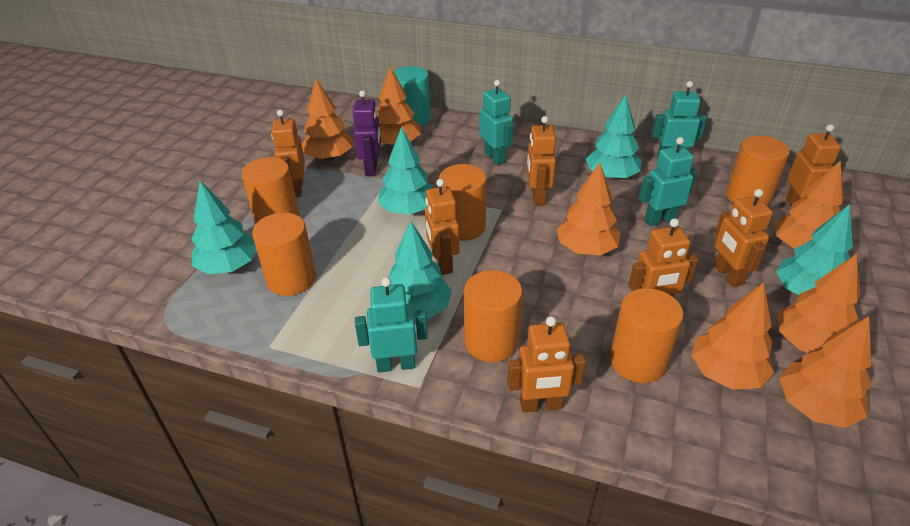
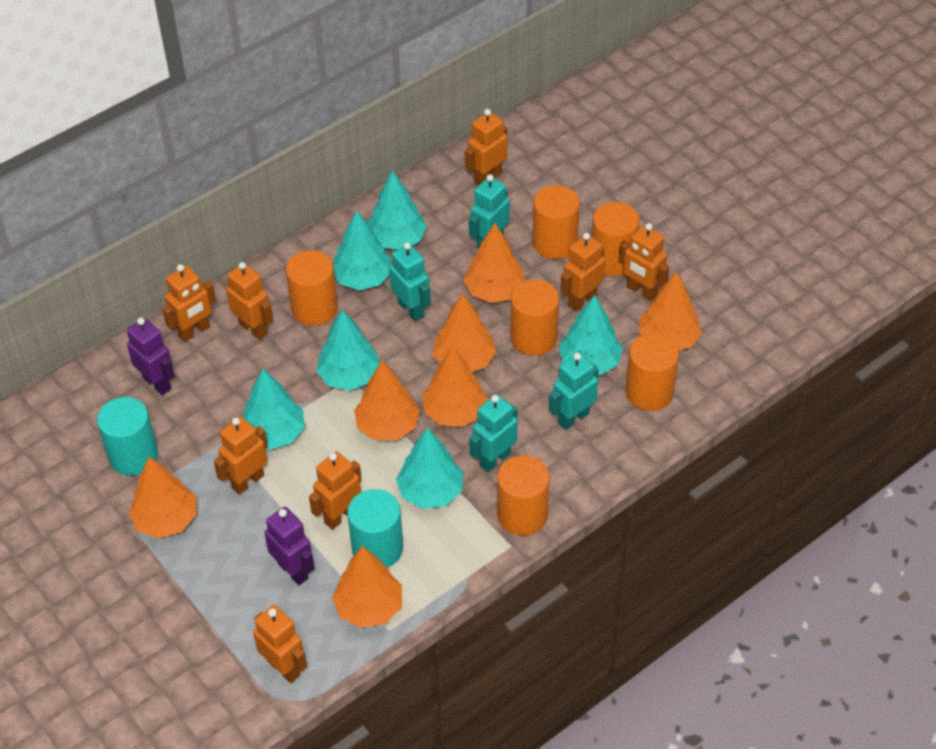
orange robot: [271,110,305,197] [425,179,459,275] [507,316,586,412] [527,116,556,206] [628,218,698,297] [714,189,773,287] [786,124,841,205] = 7 -> [162,264,216,342] [214,417,268,495] [226,262,273,340] [253,605,307,683] [309,451,362,530] [465,109,507,185] [560,233,605,311] [618,223,670,301] = 8
purple robot: [353,90,381,176] = 1 -> [127,317,175,395] [264,507,315,585] = 2
turquoise cylinder: [393,66,431,127] = 1 -> [97,397,158,475] [347,489,403,567] = 2
turquoise tree: [191,181,256,274] [378,126,432,215] [388,221,452,320] [586,94,641,180] [776,204,853,295] = 5 -> [242,369,305,450] [316,310,380,390] [333,210,391,290] [368,171,427,249] [396,427,463,509] [559,295,623,375] = 6

